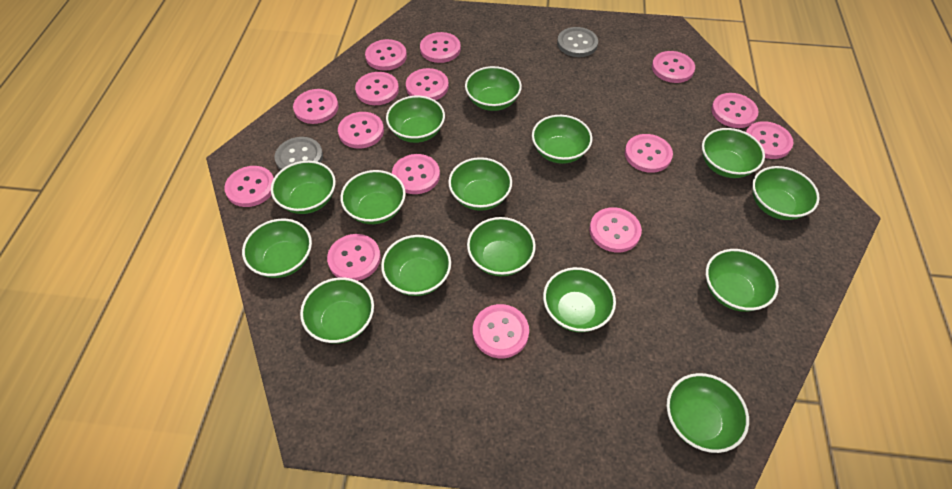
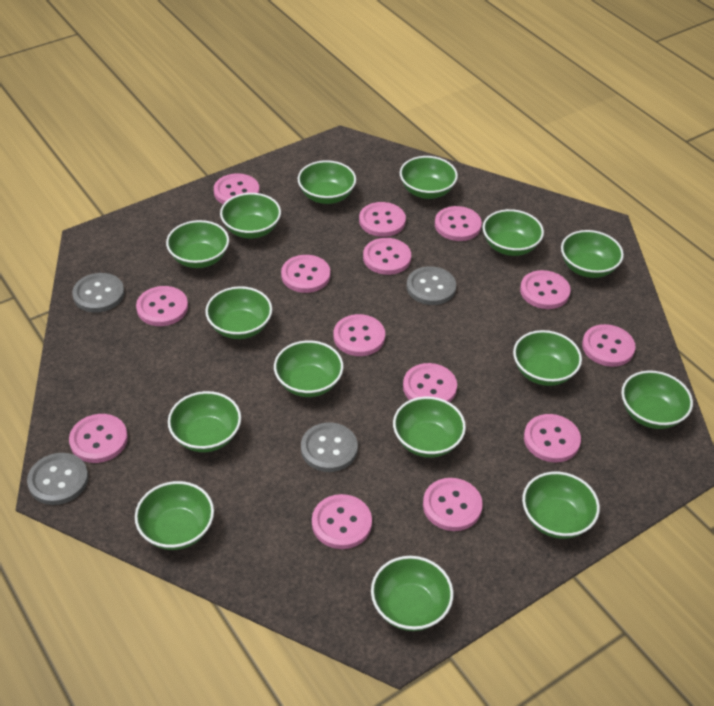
grey button: [275,137,323,170] [557,27,598,57] = 2 -> [27,453,88,505] [72,273,124,312] [301,423,358,472] [407,266,456,305] = 4
pink button: [224,166,274,207] [293,89,338,124] [327,234,381,281] [338,112,384,149] [355,72,399,105] [365,39,407,71] [392,154,440,194] [406,68,449,100] [420,32,461,63] [473,304,529,358] [589,207,642,252] [625,134,673,173] [652,51,695,83] [711,93,758,128] [746,121,793,159] = 15 -> [69,414,128,463] [136,286,188,326] [214,173,260,204] [281,255,330,293] [312,494,372,549] [333,314,385,356] [359,202,406,237] [363,238,411,275] [403,363,457,402] [423,478,483,531] [435,206,482,241] [520,270,571,309] [524,414,581,462] [582,324,635,367] = 14

